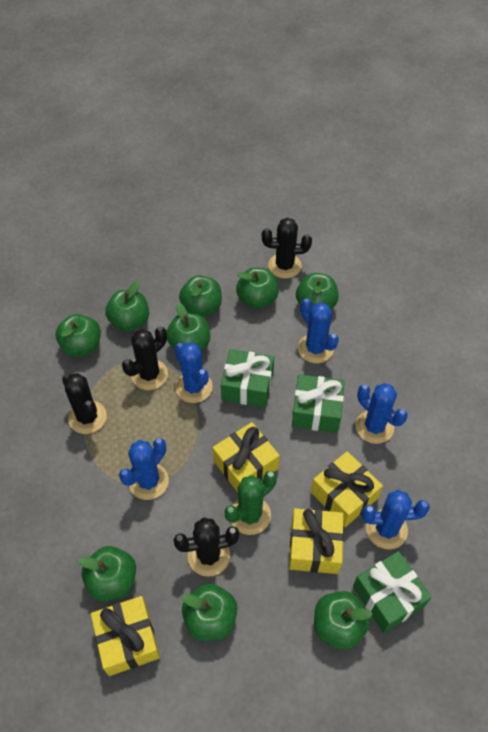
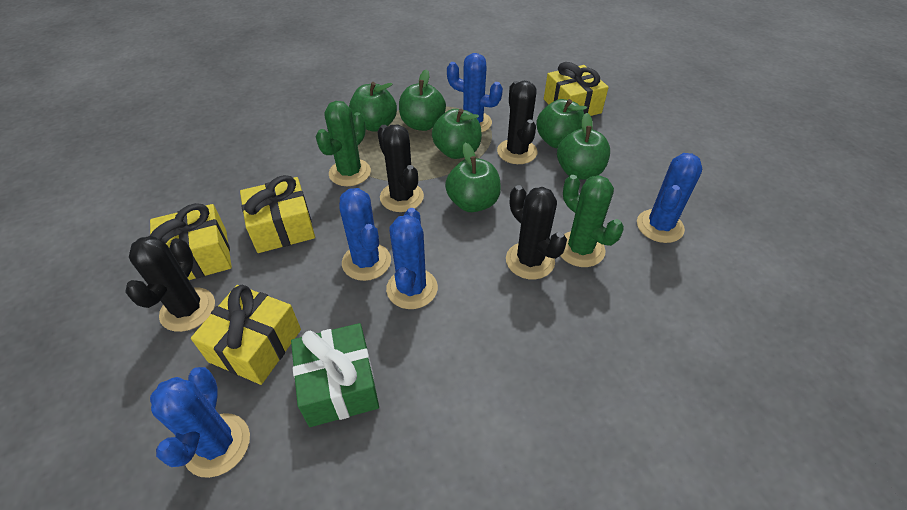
green apple: [56,314,101,357] [78,546,136,601] [105,281,149,332] [166,303,210,351] [179,275,222,317] [182,583,238,641] [236,268,279,309] [296,273,339,310] [314,591,373,650] = 9 -> [349,82,397,132] [399,69,446,131] [432,109,482,159] [445,143,501,212] [536,99,587,148] [557,113,610,180] = 6
green cactus: [224,471,277,535] = 1 -> [316,101,371,186] [561,175,624,267] = 2
green gift: [221,349,274,408] [292,374,345,433] [353,551,432,633] = 3 -> [291,323,379,427] = 1

